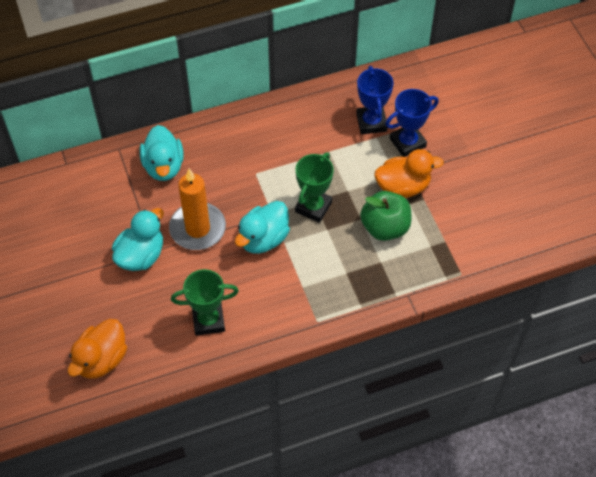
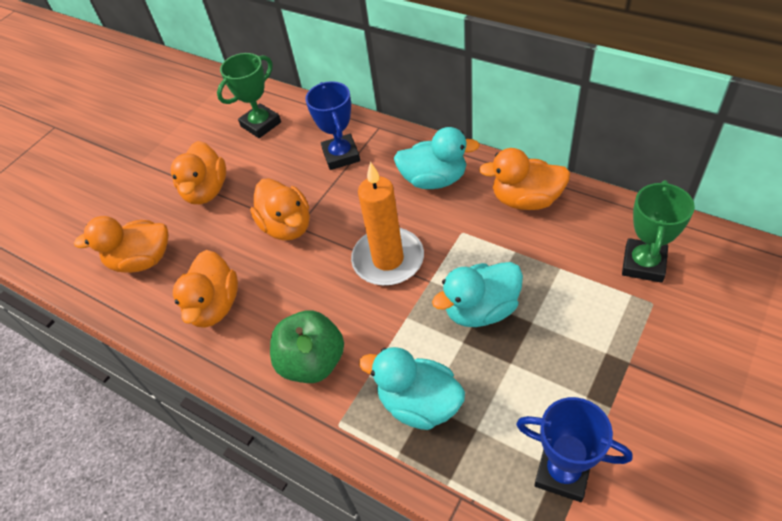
orange duck: [68,319,127,379] [374,149,444,198] = 2 -> [74,216,169,273] [171,141,226,204] [173,250,238,328] [250,178,310,240] [479,148,570,210] = 5

